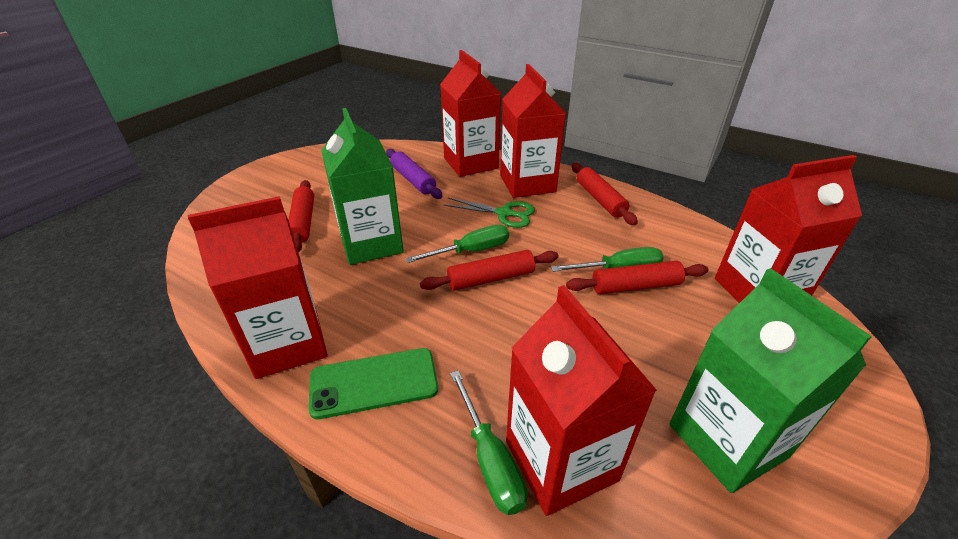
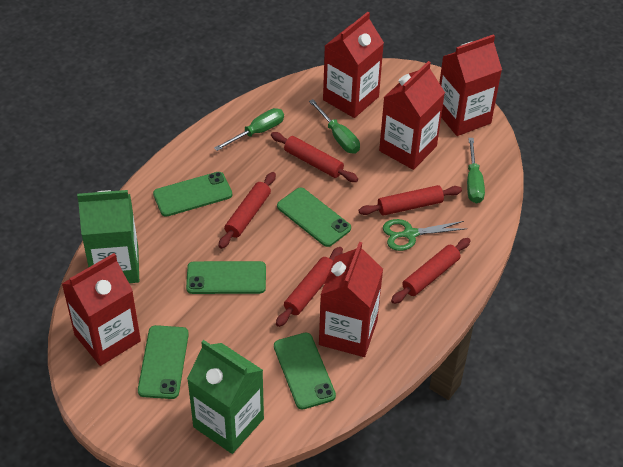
green phone: [308,348,438,419] = 1 -> [138,325,189,399] [153,172,232,217] [186,261,266,294] [274,333,336,410] [277,188,351,247] = 5
purple rolling pin: [386,149,442,199] = 1 -> none = 0
red rolling pin: [288,180,314,252] [420,250,559,290] [566,261,709,294] [572,163,638,225] = 4 -> [219,172,276,249] [271,132,358,182] [276,247,343,327] [359,185,462,216] [391,238,471,304] = 5

